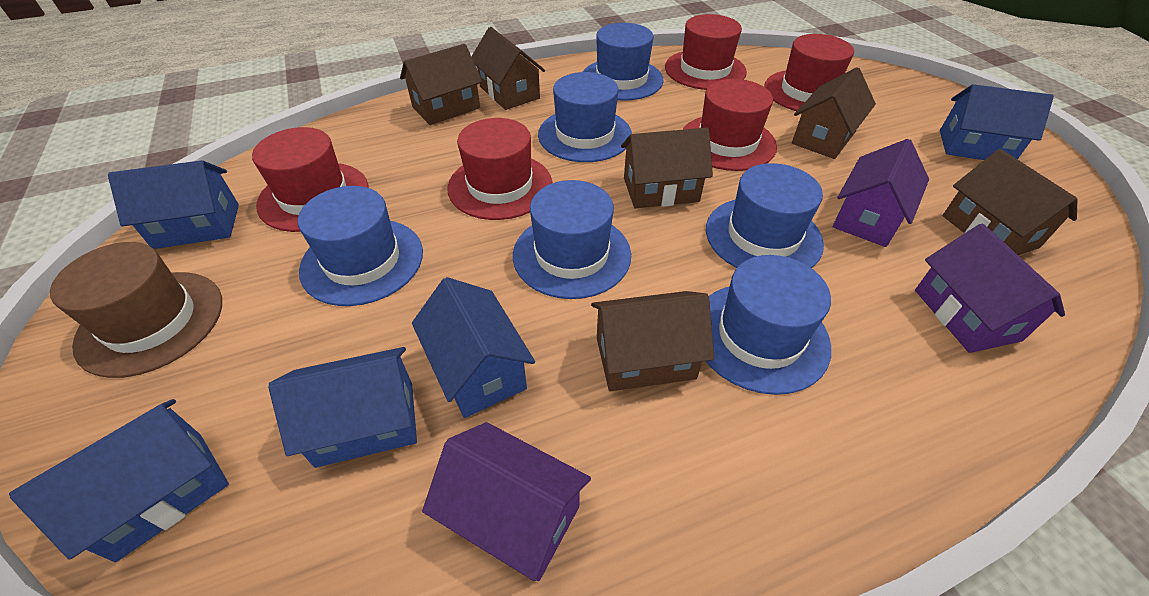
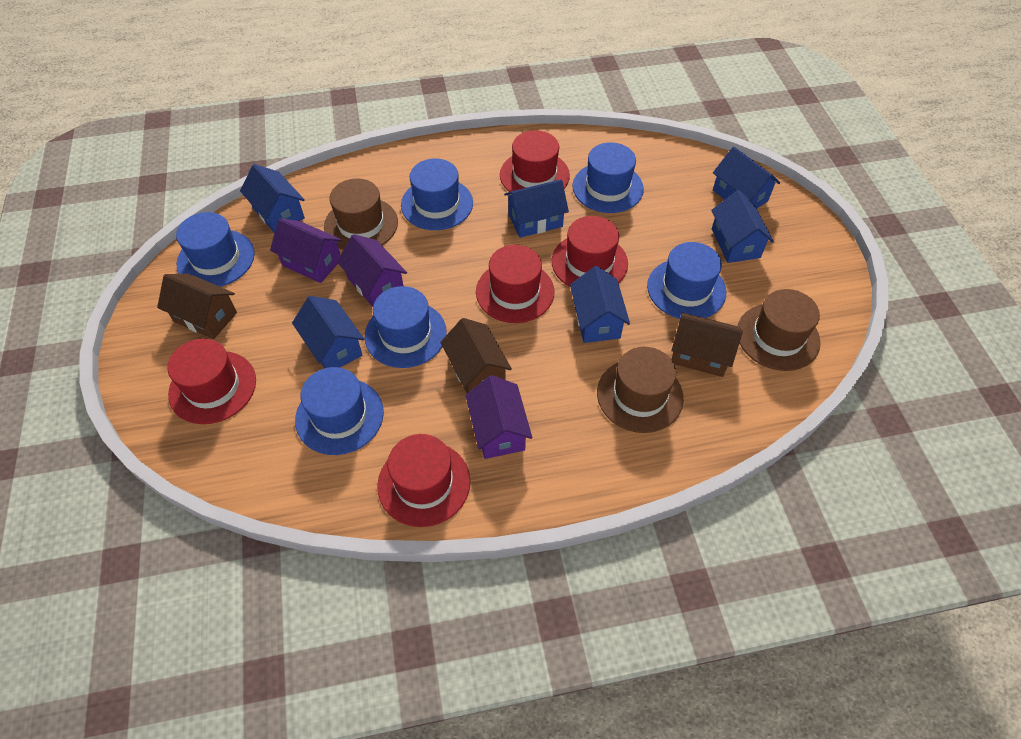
blue house: [9,399,229,562] [108,160,239,249] [268,347,417,468] [412,277,535,418] [940,84,1054,160] = 5 -> [240,164,305,233] [292,296,364,369] [504,179,569,238] [570,266,630,343] [711,190,774,263] [713,147,780,208] = 6
brown hat: [50,242,222,378] = 1 -> [324,178,398,250] [597,347,684,433] [738,289,821,371] = 3
brown house: [400,44,482,125] [471,27,545,110] [591,291,714,391] [621,128,713,208] [792,67,876,159] [943,149,1077,255] = 6 -> [157,274,237,339] [440,318,512,393] [671,312,743,377] = 3

